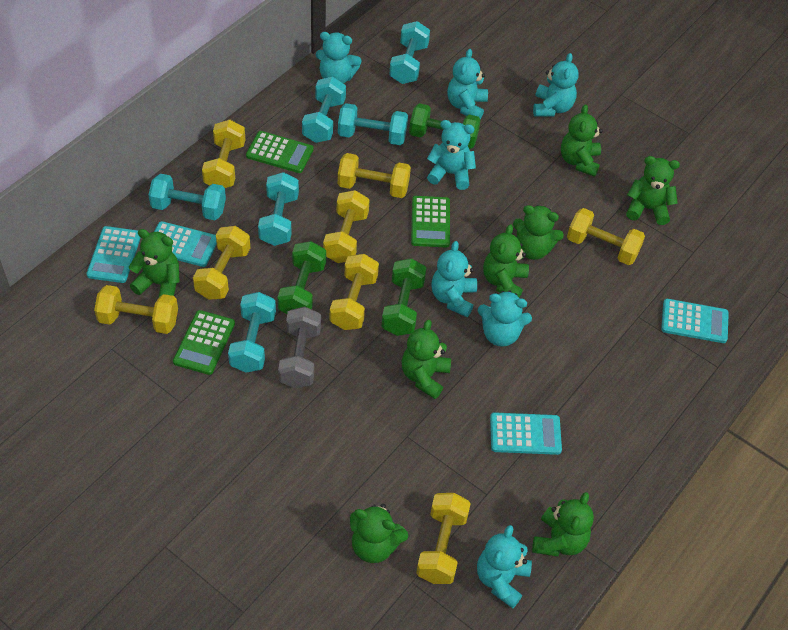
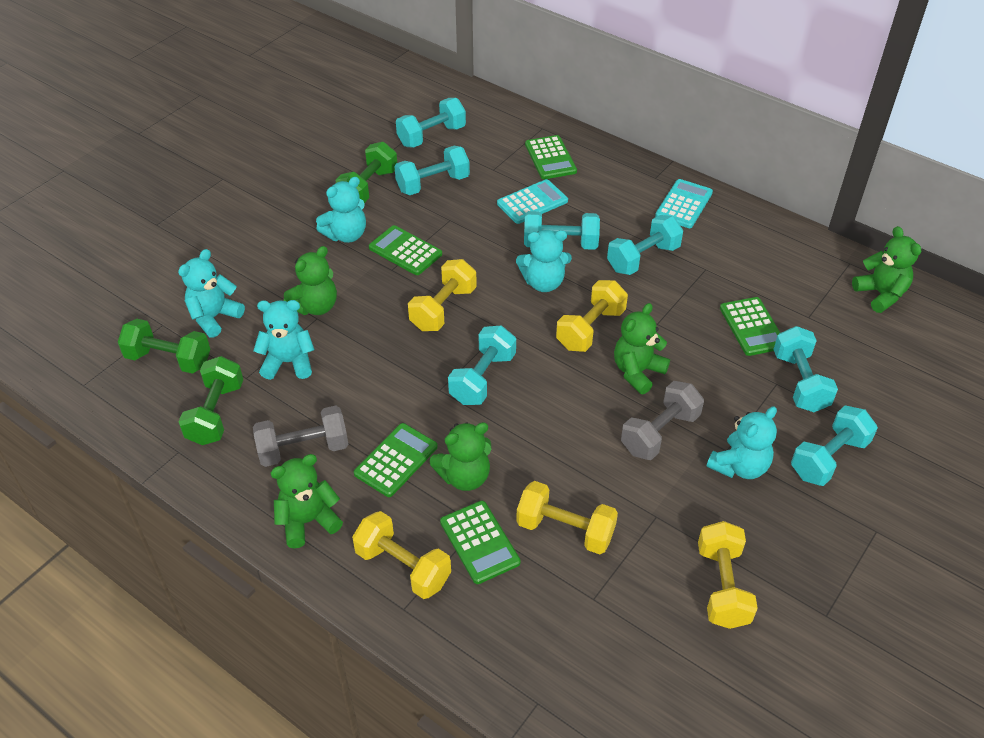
green calculator: [173,310,235,375] [246,131,314,173] [411,196,450,248] = 3 -> [354,423,438,497] [369,225,442,275] [440,501,521,584] [525,135,577,179] [720,297,780,356] = 5
green teddy bear: [129,229,180,297] [350,504,408,563] [402,320,451,399] [483,224,529,297] [513,205,564,260] [532,492,594,557] [561,104,603,177] [626,156,680,225] = 8 -> [271,454,343,549] [283,246,337,315] [430,422,491,491] [614,303,670,394] [852,226,921,313] = 5
grey dumbbell: [278,307,321,388] = 1 -> [253,406,349,467] [621,381,704,460] = 2
turquoise calculator: [86,226,141,283] [154,221,217,267] [490,412,562,455] [661,299,729,343] = 4 -> [497,179,568,224] [655,179,713,228] = 2
turquoise dumbbell: [149,174,226,220] [228,292,276,373] [258,172,299,246] [302,77,346,143] [338,103,408,145] [389,21,430,84] = 6 -> [395,146,470,195] [396,98,466,148] [448,326,516,405] [524,211,600,250] [607,215,683,275] [773,326,838,412] [791,405,878,486] = 7
turquoise teddy bear: [316,32,362,83] [427,120,476,190] [431,241,477,317] [447,49,488,119] [477,525,532,608] [478,290,532,347] [533,53,579,117] = 7 -> [178,249,245,338] [253,300,315,380] [316,177,366,243] [516,230,572,292] [707,406,777,479] = 5
yellow dumbbell: [94,285,178,334] [193,226,250,300] [202,120,246,188] [323,190,369,263] [330,254,379,330] [338,153,411,198] [416,493,471,584] [567,208,645,265] = 8 -> [352,511,451,599] [408,259,477,331] [516,481,618,554] [556,280,628,352] [698,521,758,629] = 5

